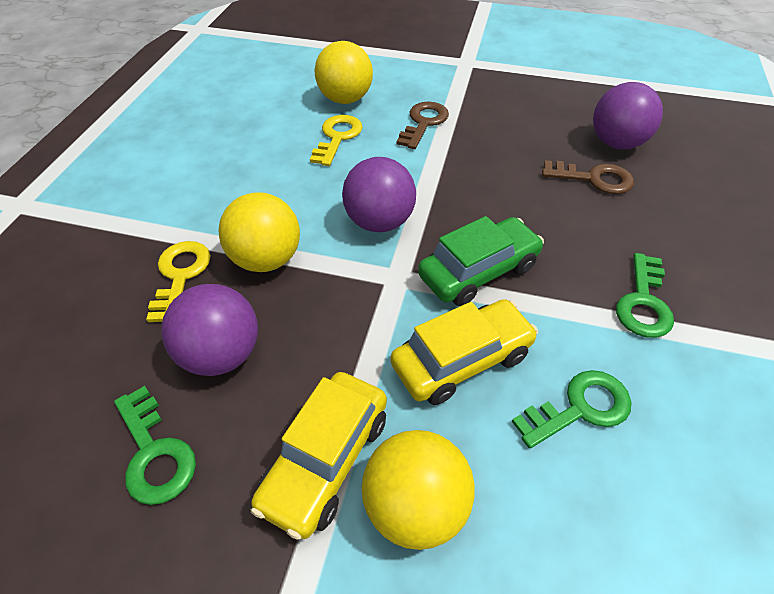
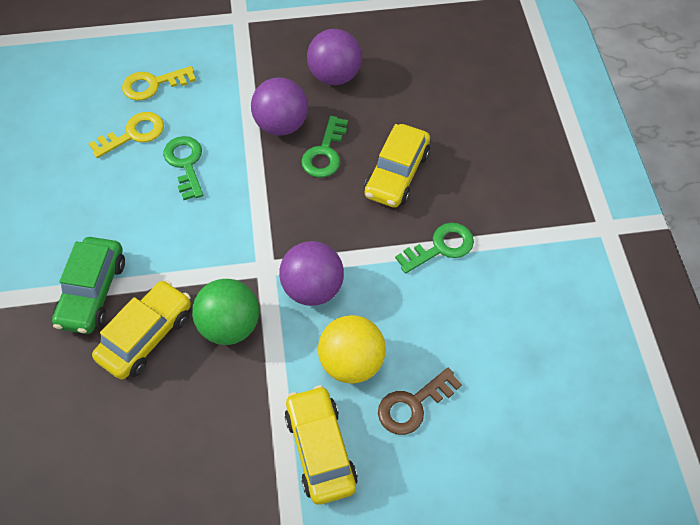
brown key: [397,102,449,149] [542,160,634,194] = 2 -> [378,368,462,435] = 1
green ball: none = 0 -> [192,279,259,345] = 1
yellow ball: [218,192,300,272] [314,41,373,104] [361,430,475,550] = 3 -> [318,315,386,384] = 1
yellow car: [250,372,387,540] [391,299,538,405] = 2 -> [92,280,191,380] [285,385,358,505] [364,124,430,208] = 3

